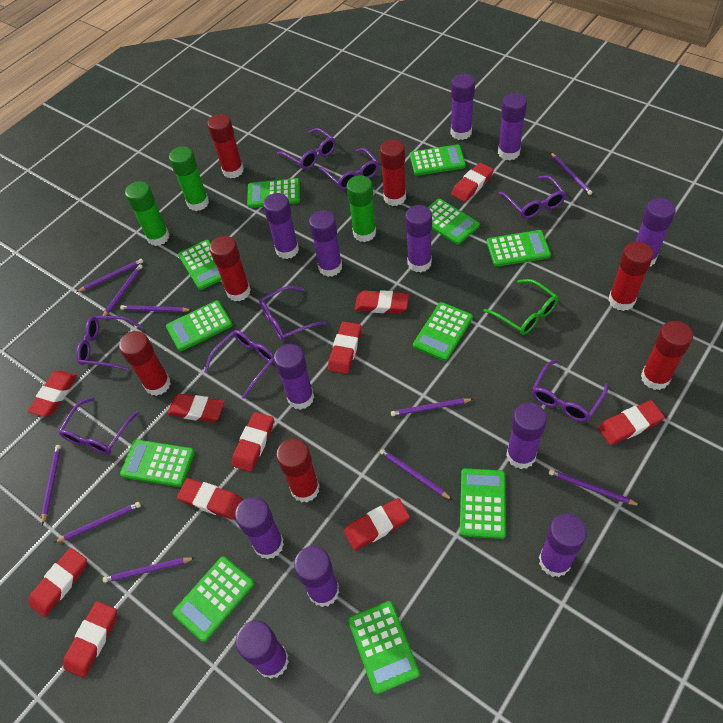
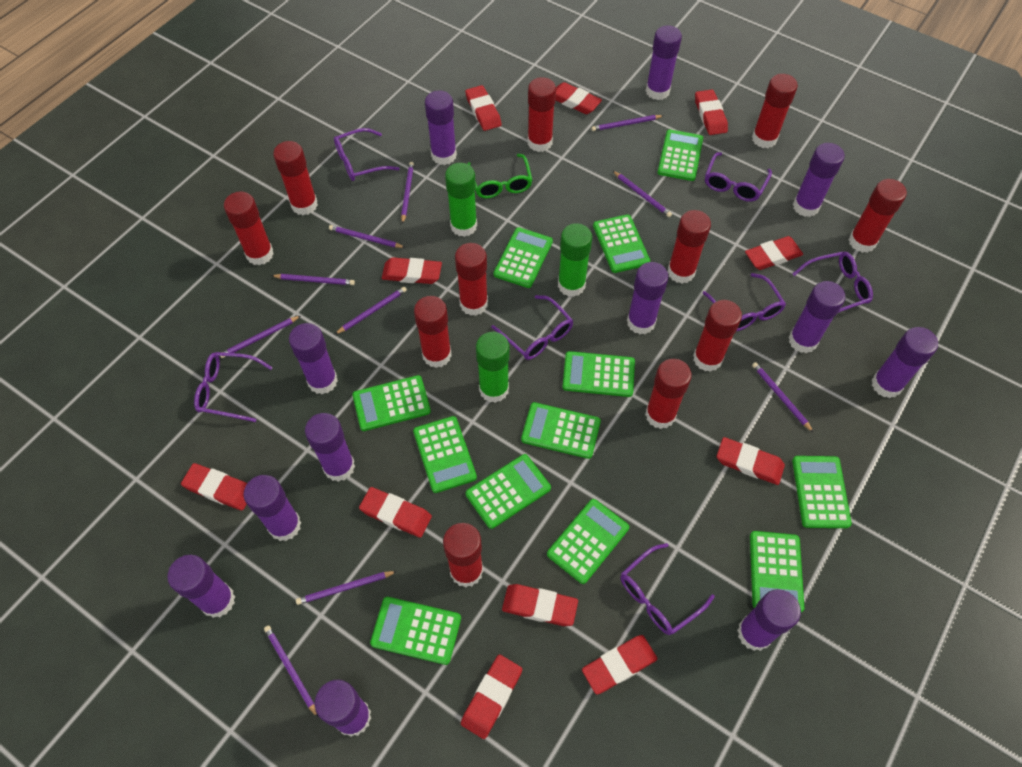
green calculator: [120,439,195,487] [166,300,233,351] [173,556,255,642] [178,240,222,290] [247,178,300,208] [348,601,420,694] [410,144,466,176] [413,302,473,361] [428,199,480,245] [460,468,506,539] [487,230,551,267] = 11 -> [352,375,431,431] [370,597,461,665] [413,416,477,493] [466,454,551,529] [494,227,553,288] [521,402,601,459] [547,499,629,584] [562,351,635,397] [593,214,650,273] [658,129,703,181] [750,531,804,613] [792,456,852,528] = 12
purple glasses: [58,397,139,454] [76,316,143,370] [204,330,274,399] [259,286,327,341] [277,128,336,170] [319,148,379,190] [499,176,566,219] [532,360,608,422] = 8 -> [194,352,273,422] [334,128,400,181] [491,295,573,360] [620,543,715,635] [703,273,786,331] [705,152,772,202] [793,251,873,313] = 7
red glue stick: [119,331,171,396] [207,114,244,179] [210,236,251,301] [276,438,320,503] [380,139,406,206] [608,241,654,311] [641,321,693,390] = 7 -> [224,192,274,265] [273,141,318,215] [414,296,452,368] [443,523,483,588] [455,243,488,316] [528,77,556,152] [645,359,692,429] [667,210,711,284] [693,300,742,372] [752,74,798,148] [849,179,907,253] = 11

